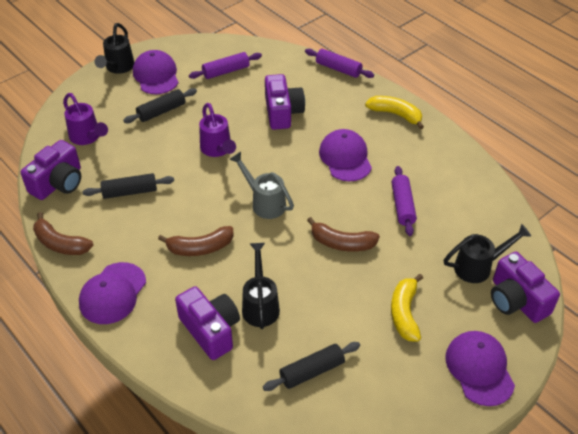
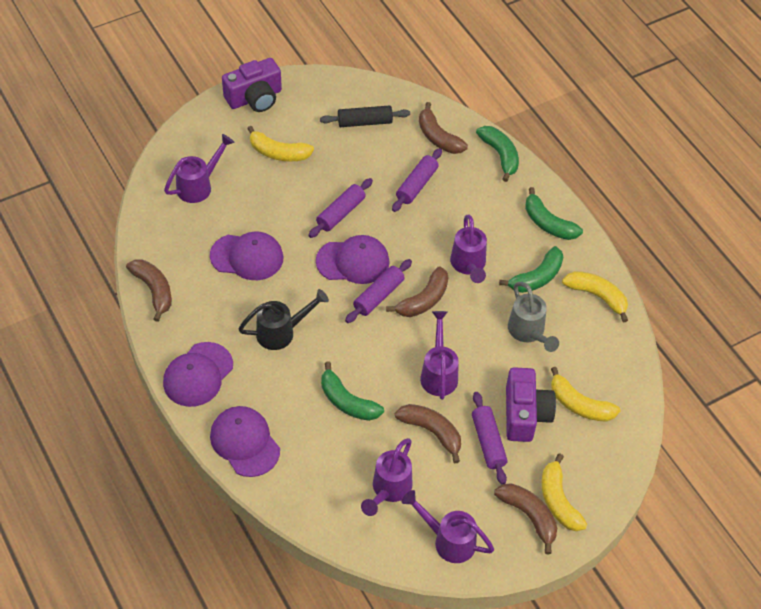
black rolling pin: [83,173,174,199] [123,88,197,123] [263,342,360,391] = 3 -> [320,105,410,127] = 1
black watering can: [95,23,135,74] [242,243,280,329] [444,224,531,283] = 3 -> [239,289,329,350] = 1
brown banana: [33,212,94,255] [158,226,234,256] [307,217,380,252] = 3 -> [126,259,172,322] [386,266,448,317] [395,404,461,463] [419,102,468,154] [494,483,557,554] = 5
green banana: none = 0 -> [321,362,384,421] [476,126,519,182] [499,246,563,293] [525,187,583,240] = 4
purple camera: [20,140,81,200] [175,286,240,360] [265,74,305,130] [491,251,560,323] = 4 -> [222,58,282,112] [506,367,556,442] = 2
purple rolling pin: [189,52,262,79] [305,49,374,78] [391,166,417,236] = 3 -> [309,178,373,238] [345,259,412,323] [392,148,442,212] [472,392,507,484] = 4
purple watering can: [63,93,108,145] [199,103,236,157] = 2 -> [164,134,234,203] [361,438,413,516] [402,490,494,563] [420,311,459,400] [450,215,487,283] = 5
yellow banana: [365,96,424,129] [391,274,423,342] = 2 -> [247,126,314,161] [541,453,588,531] [551,367,621,422] [562,271,628,322] = 4

